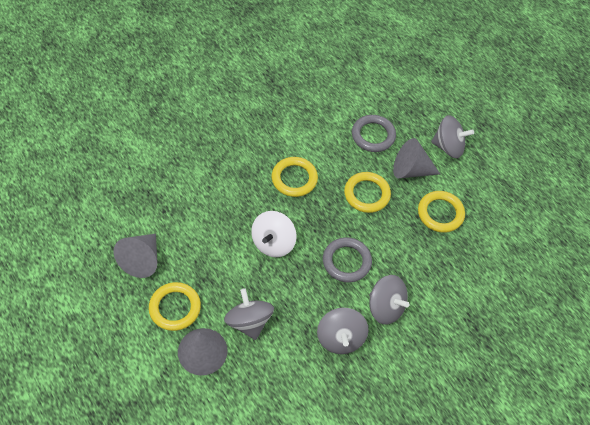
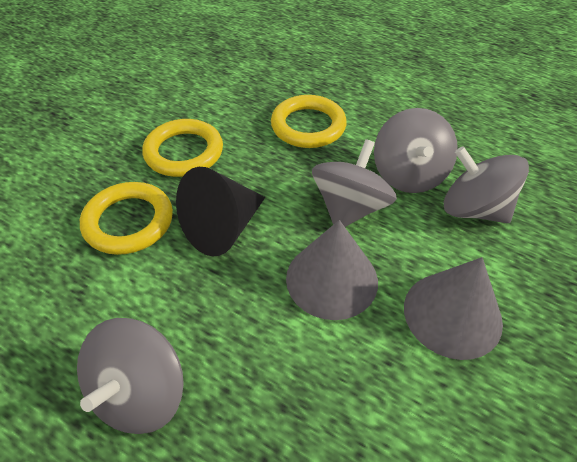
black cone: none = 0 -> [176,167,265,256] = 1
grey cone: [113,234,157,278] [178,328,228,376] [393,138,440,178] = 3 -> [286,220,378,320] [404,257,503,360] = 2
grey ring: [323,237,372,282] [352,115,396,152] = 2 -> none = 0
white spinning top: [251,211,296,257] = 1 -> none = 0
yellow ring: [149,282,201,331] [272,157,318,197] [344,172,391,213] [418,191,465,233] = 4 -> [80,182,173,255] [142,119,223,177] [271,95,347,148] = 3

